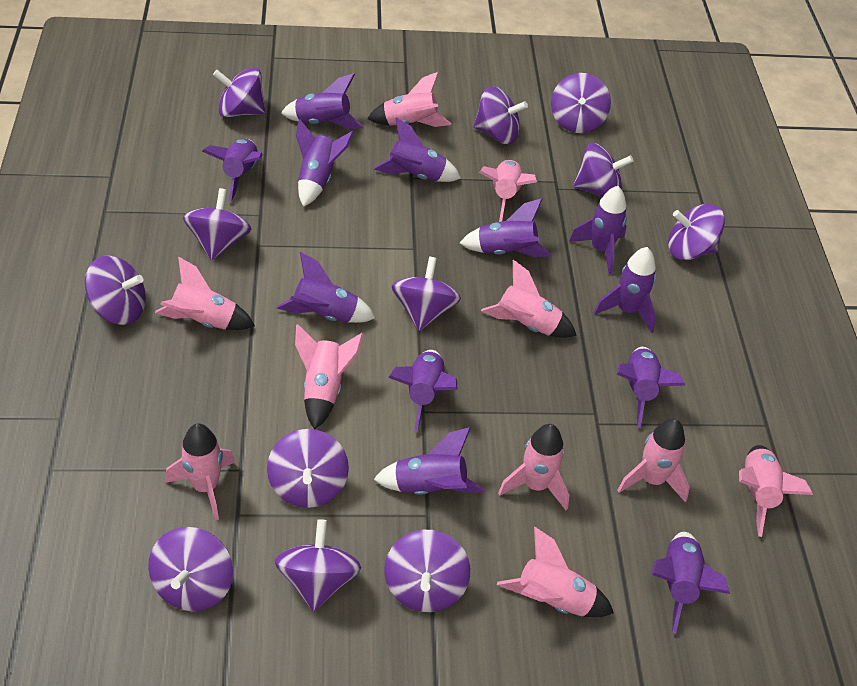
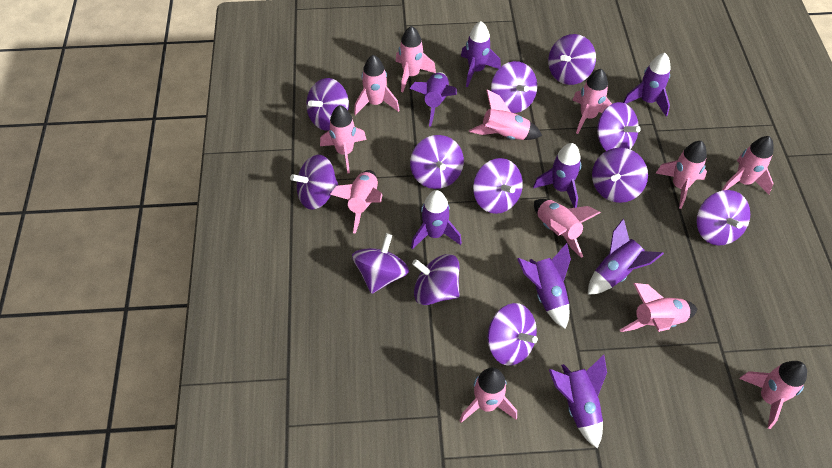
pink rocket: [155,256,255,330] [165,423,235,521] [295,324,364,429] [367,72,451,127] [479,160,537,222] [481,260,577,338] [497,527,614,617] [498,424,569,510] [617,419,690,502] [739,445,813,537] = 10 -> [320,105,367,173] [330,170,382,234] [354,55,399,115] [396,26,436,92] [459,367,517,423] [469,90,542,140] [534,199,601,258] [573,69,612,134] [620,283,697,332] [656,141,707,209] [721,136,774,194] [739,361,807,429] = 12
purple rocket: [202,139,263,202] [277,252,376,323] [281,73,364,129] [296,119,354,207] [373,427,485,495] [374,117,461,182] [388,350,457,433] [460,198,552,257] [569,186,627,274] [594,247,656,333] [617,347,685,428] [651,532,730,634] = 12 -> [409,72,457,127] [411,190,462,249] [461,21,501,87] [517,243,571,329] [533,143,581,208] [549,355,607,448] [588,219,664,295] [623,53,671,117] = 8

